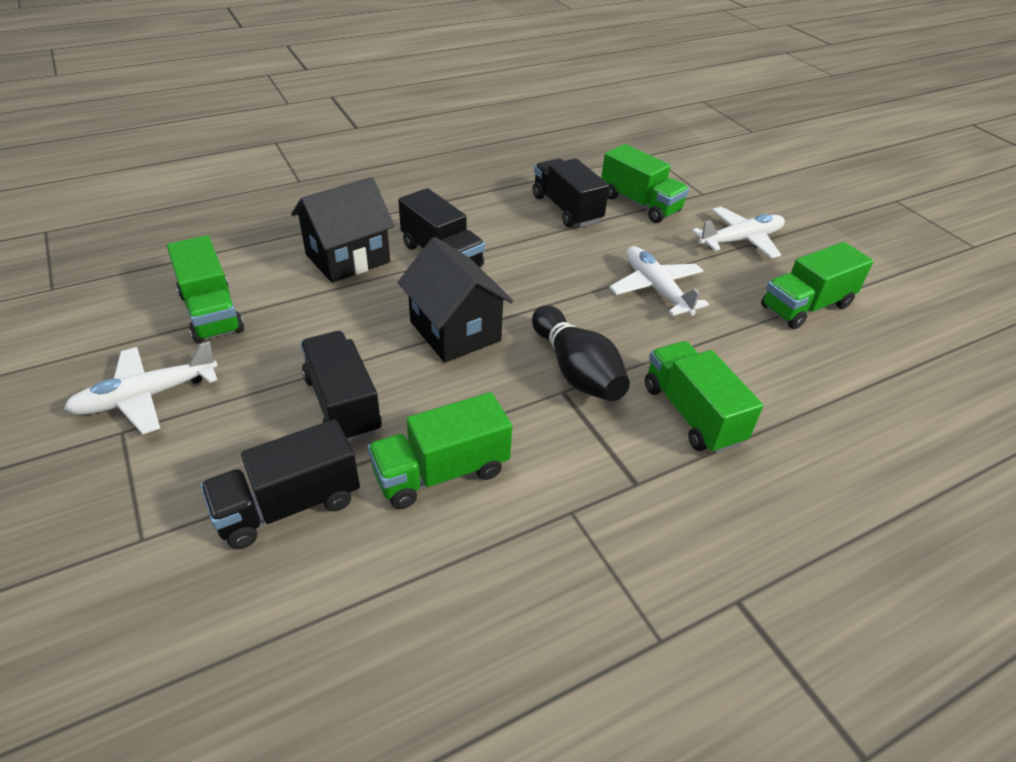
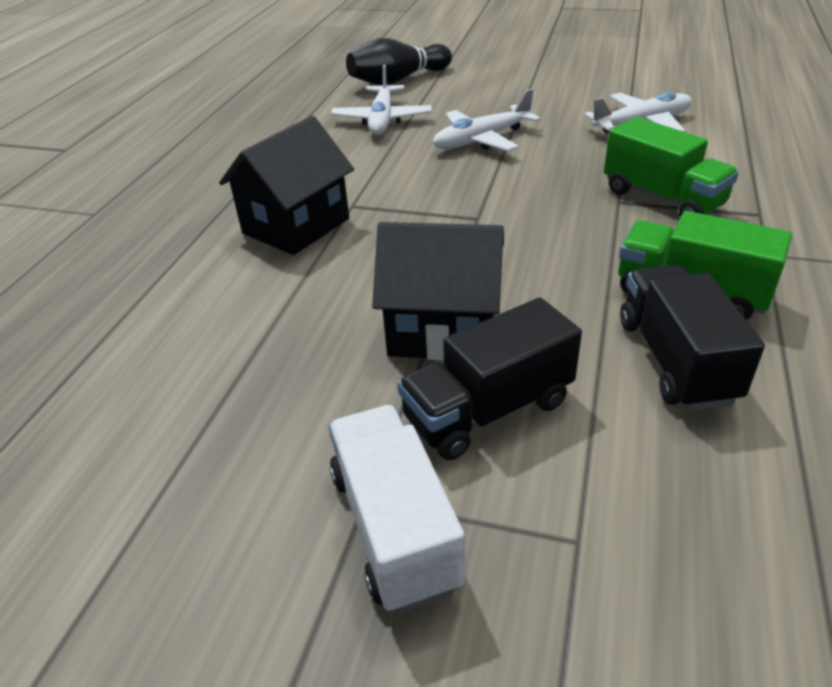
black truck: [201,419,360,549] [300,331,382,443] [398,188,485,267] [533,158,609,228] = 4 -> [397,298,582,460] [620,264,765,410] = 2
green truck: [167,235,244,344] [368,392,512,509] [601,144,689,223] [645,341,763,454] [761,242,874,329] = 5 -> [604,117,739,217] [619,211,792,320] = 2
white truck: none = 0 -> [328,405,465,613] = 1

